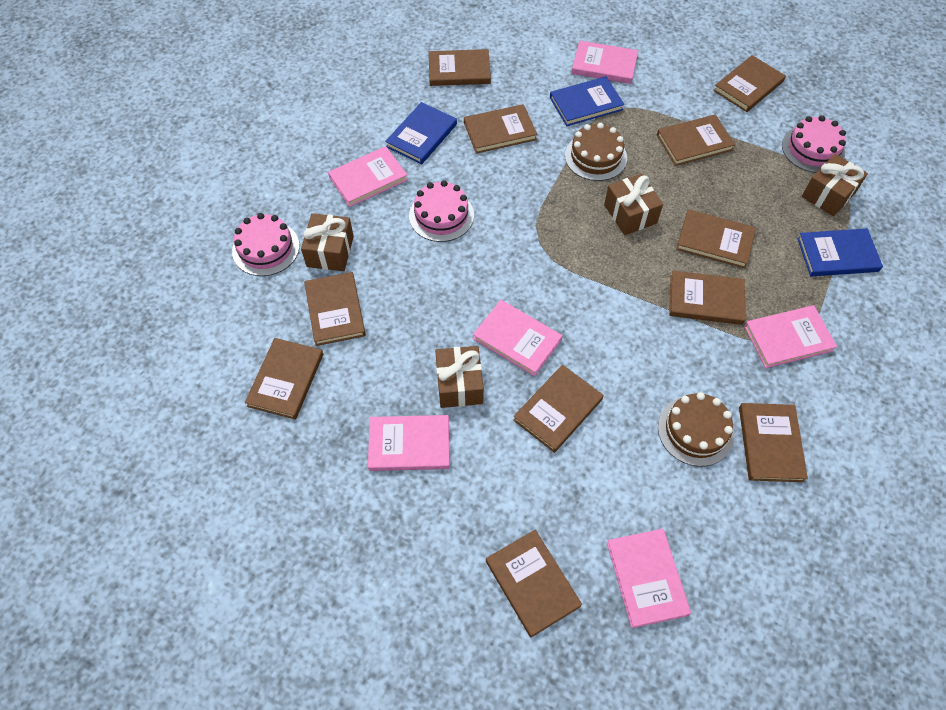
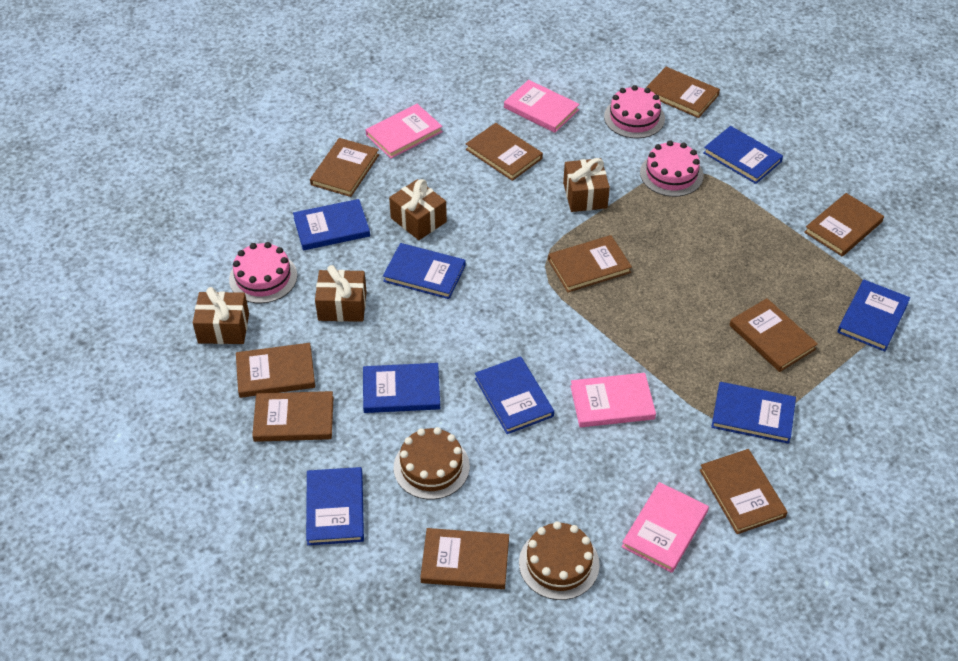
blue book: [385,102,457,165] [550,77,624,126] [797,228,883,276] = 3 -> [293,199,370,250] [306,467,364,545] [363,363,440,413] [383,243,466,299] [475,356,554,434] [703,126,783,184] [711,382,796,444] [837,280,910,352] = 8
brown book: [245,338,323,420] [304,272,366,346] [429,49,491,86] [464,104,537,154] [486,530,582,637] [513,365,603,453] [657,114,736,166] [669,271,745,325] [676,209,756,268] [713,55,786,112] [739,403,808,482] = 11 -> [236,343,315,398] [252,391,333,442] [310,138,379,197] [420,528,509,589] [466,123,543,181] [548,235,632,292] [646,67,720,118] [700,449,788,534] [730,298,818,372] [804,193,884,257] = 10
pink book: [328,146,408,207] [368,415,450,471] [473,300,562,376] [571,41,638,84] [607,529,691,628] [744,305,837,368] = 6 -> [365,104,443,158] [504,80,580,133] [570,373,656,427] [622,482,709,573] = 4

